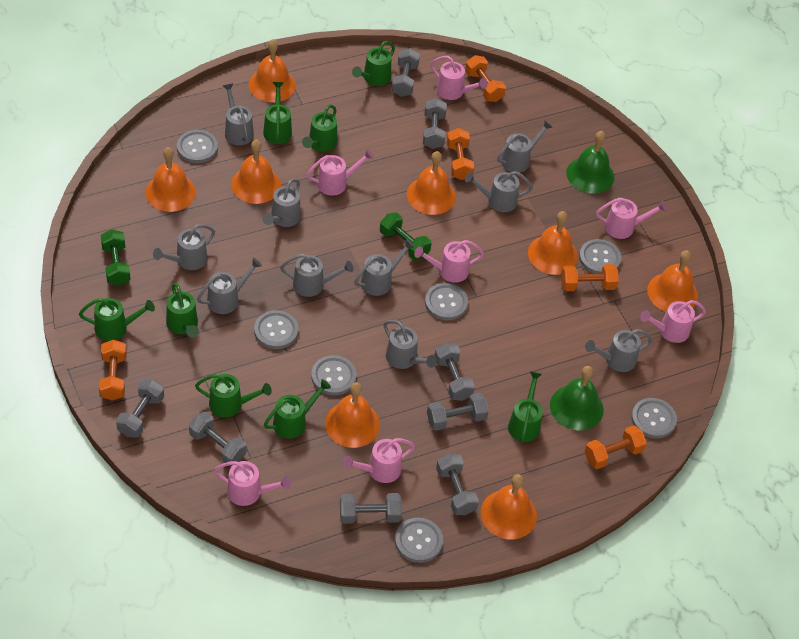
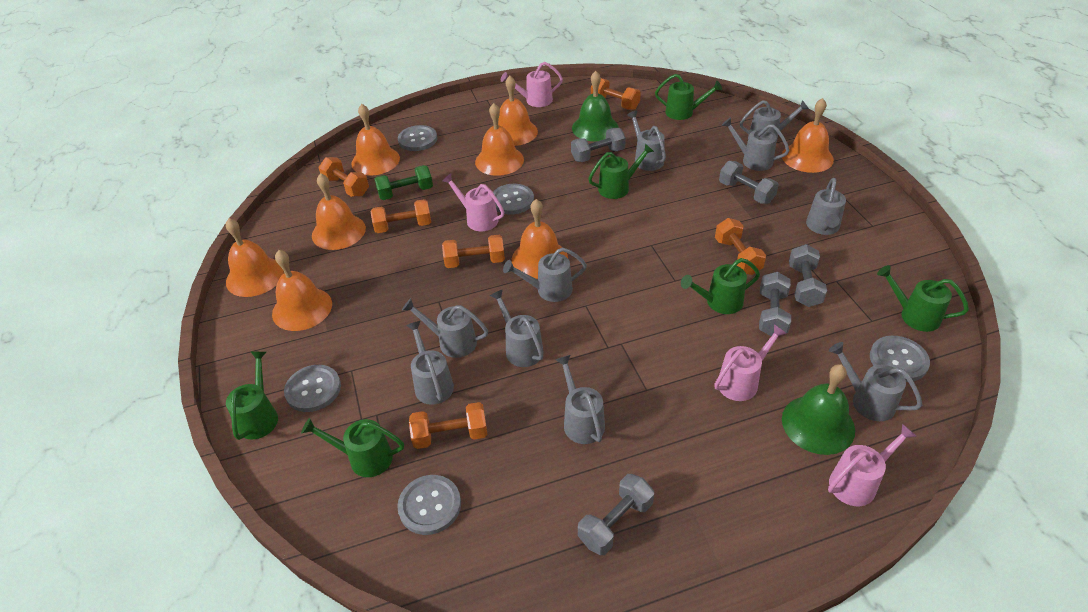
green dumbbell: [101,229,131,286] [380,212,432,260] = 2 -> [374,165,433,200] = 1
green watering can: [79,298,155,341] [166,283,199,337] [195,374,272,418] [263,82,292,144] [264,379,331,438] [302,105,337,152] [352,41,395,86] [508,371,543,442] = 8 -> [226,352,278,440] [301,418,404,477] [588,143,654,199] [655,74,722,120] [681,258,760,314] [877,265,969,332] = 6
grey button: [177,130,218,163] [254,310,299,349] [311,355,356,395] [395,517,443,563] [425,283,468,320] [579,239,622,274] [631,398,677,439] = 7 -> [284,365,341,412] [397,475,461,535] [398,125,437,151] [493,184,534,215] [870,336,930,382] = 5
grey dumbbell: [116,379,164,438] [189,412,247,466] [340,493,402,524] [392,48,420,97] [423,98,447,149] [427,393,489,431] [434,343,475,401] [436,453,479,515] = 8 -> [571,128,626,162] [578,474,654,555] [719,161,779,204] [759,272,791,336] [789,244,827,307] = 5
orange dumbbell: [99,340,127,401] [447,128,474,180] [465,55,506,102] [561,264,619,291] [584,425,647,469] = 5 -> [318,157,369,197] [371,199,431,233] [409,402,487,449] [442,235,505,268] [591,78,641,110] [715,218,766,275] = 6
pink watering can: [214,461,291,506] [306,149,374,196] [342,438,415,483] [414,240,484,283] [431,56,487,100] [596,198,667,239] [640,300,706,343] = 7 -> [442,173,504,231] [501,62,563,107] [714,324,787,401] [828,424,917,506] = 4

